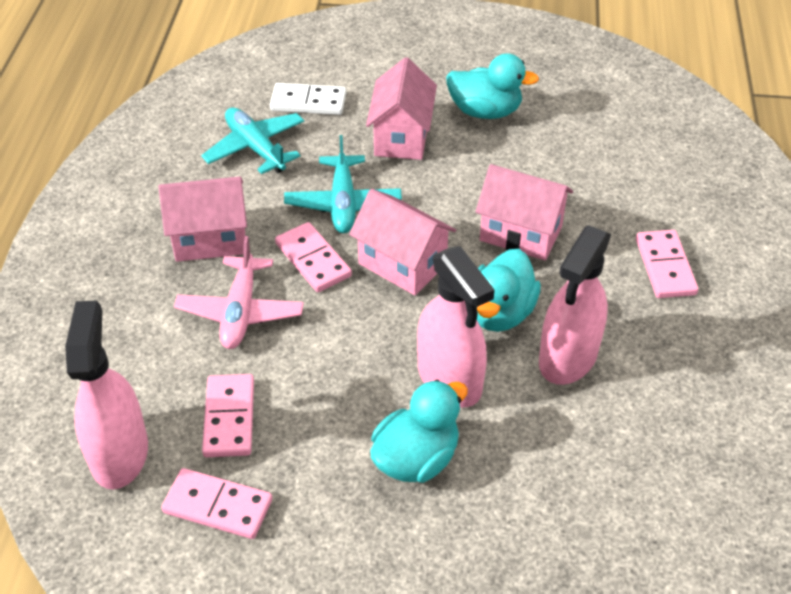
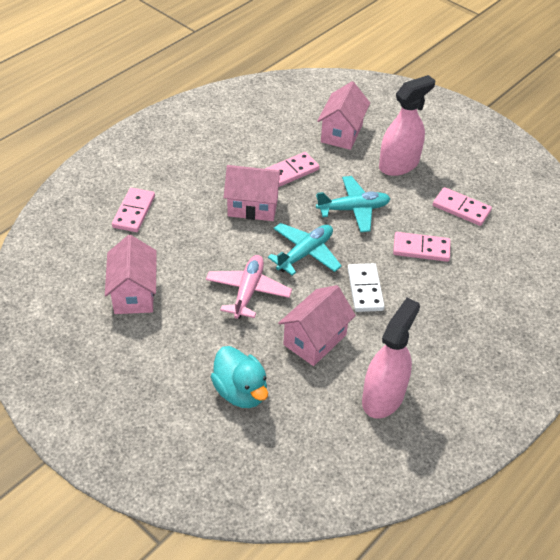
pink spray bottle: [65,301,148,489] [417,246,495,407] [539,225,611,385] = 3 -> [362,298,420,419] [379,75,435,176] = 2
turquoise duck: [370,380,468,483] [446,53,539,119] [477,249,541,332] = 3 -> [211,346,268,408] = 1

